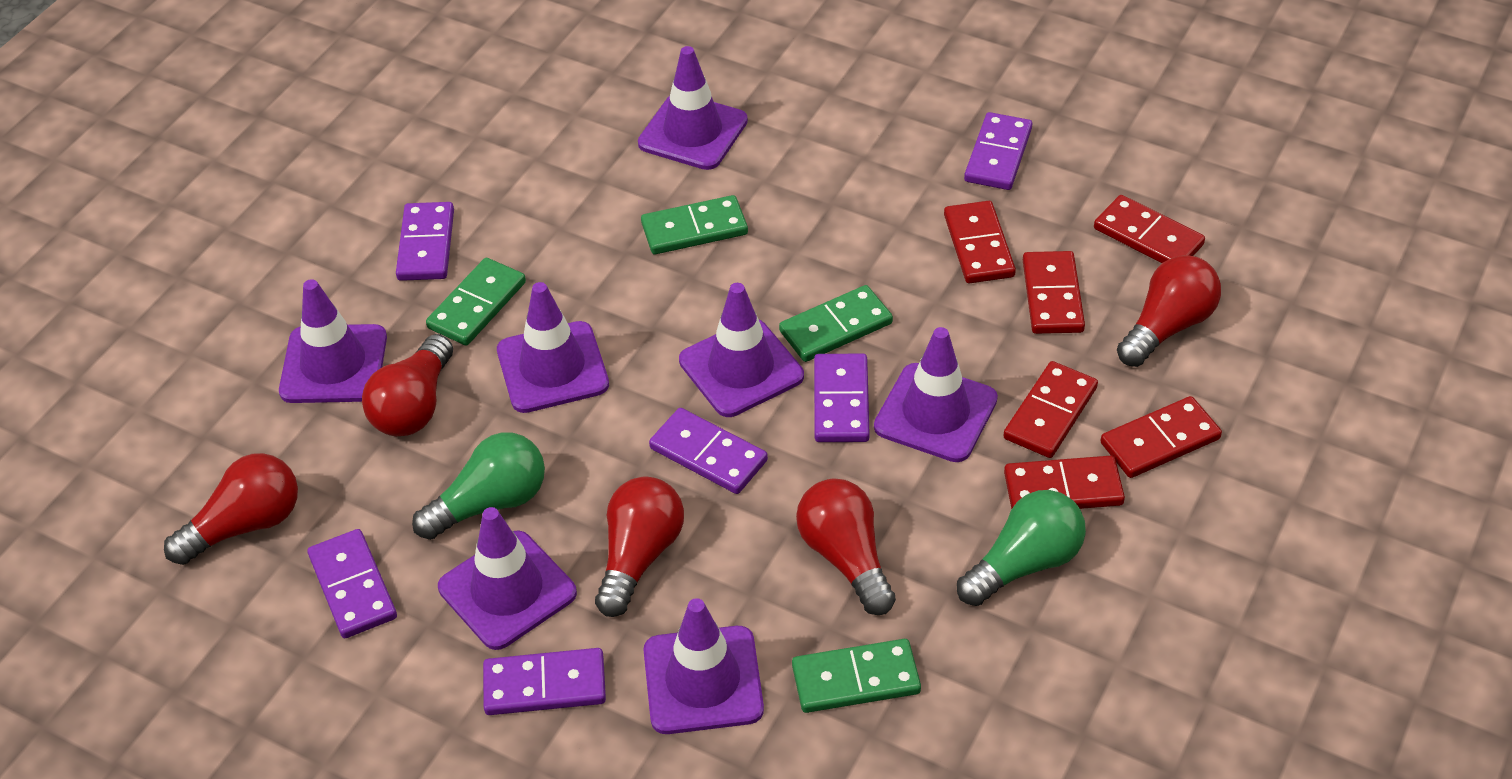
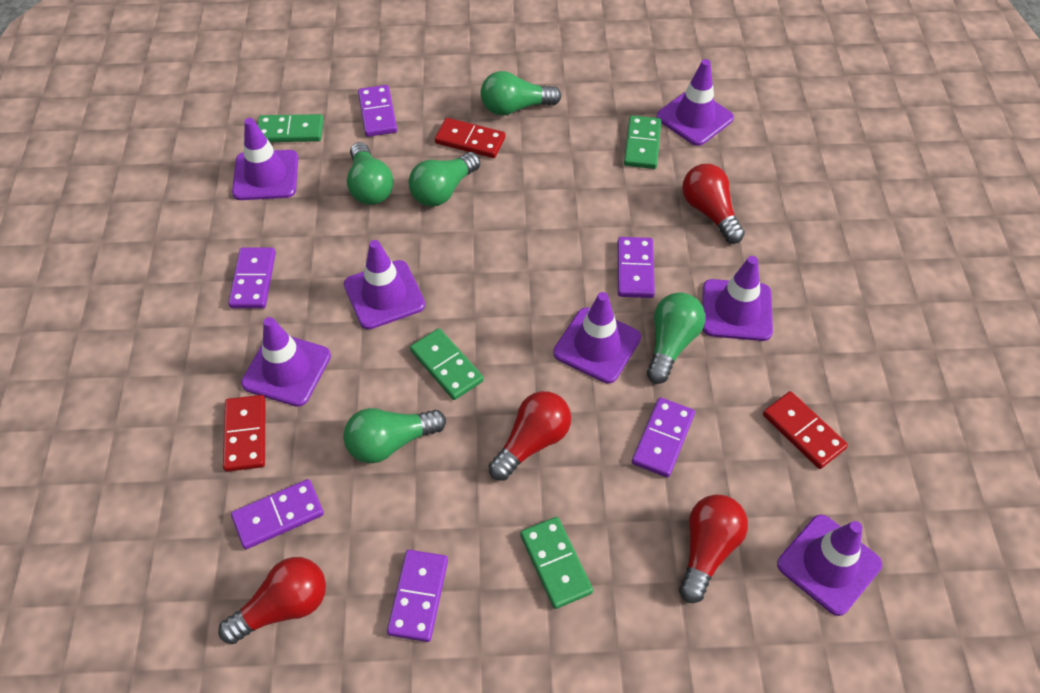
green light bulb: [412,432,545,540] [957,490,1086,606] = 2 -> [343,408,446,463] [347,142,394,205] [409,152,480,206] [481,71,561,116] [647,292,705,384] = 5
red domino: [944,201,1016,283] [1003,361,1098,458] [1004,456,1125,509] [1023,251,1085,334] [1094,195,1205,263] [1100,396,1222,478] = 6 -> [223,395,266,472] [435,118,505,158] [763,391,848,469] = 3
red light bulb: [164,453,298,565] [362,334,453,436] [595,476,684,617] [796,478,896,615] [1117,255,1221,367] = 5 -> [218,557,326,644] [488,391,571,481] [679,495,748,603] [682,164,745,244] = 4

